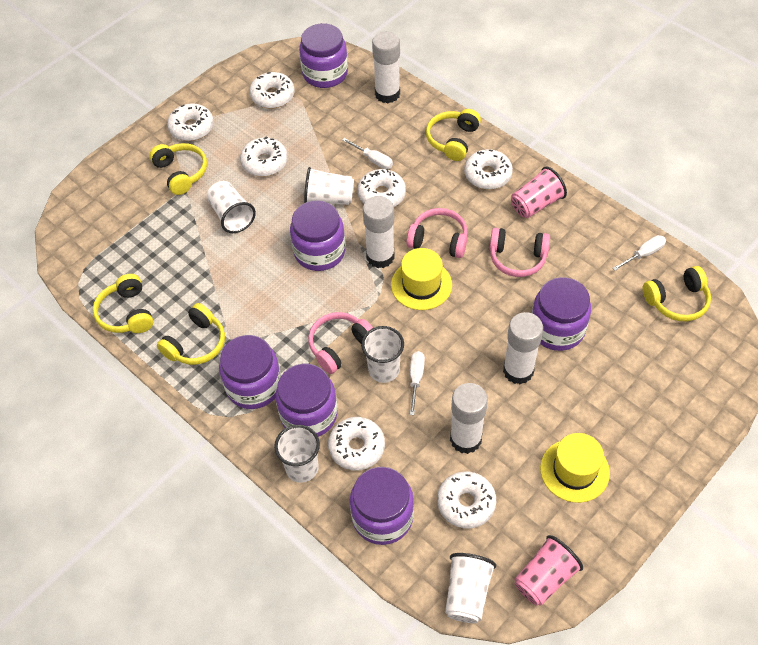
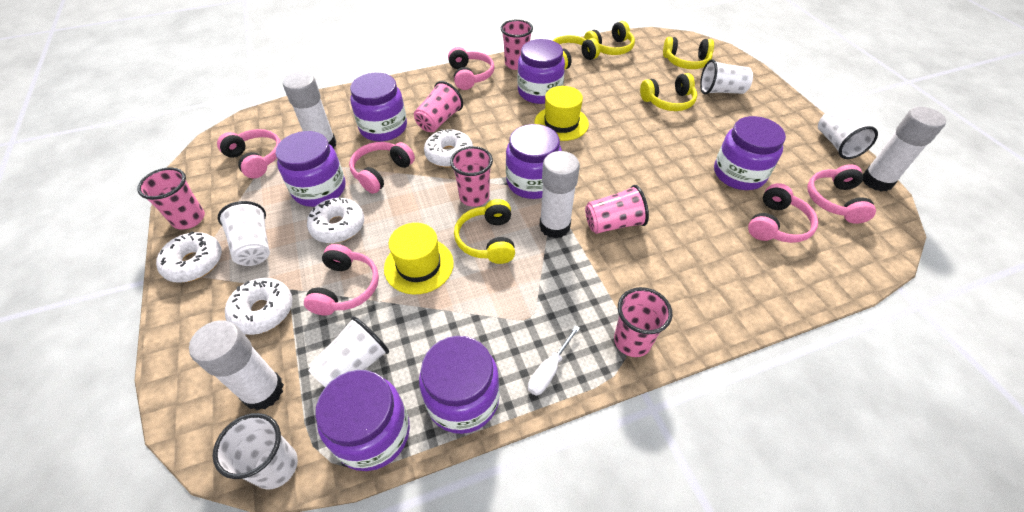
pink cup: [511,166,567,218] [514,535,583,606] = 2 -> [137,167,205,229] [414,81,463,132] [450,146,493,207] [501,19,533,70] [585,185,649,234] [614,287,672,357] = 6
pink headphones: [308,312,373,374] [406,208,468,258] [490,228,550,277] = 3 -> [217,129,281,179] [304,244,379,315] [349,142,415,194] [448,47,494,90] [748,183,818,243] [807,164,876,224] = 6
purple jar: [219,335,281,409] [275,364,338,437] [290,201,345,271] [299,23,348,88] [350,467,414,545] [532,277,591,351] = 6 -> [276,131,346,207] [315,370,410,471] [350,73,407,142] [419,336,500,434] [506,124,562,199] [518,39,565,104] [714,116,786,190] = 7
white donut: [167,103,214,141] [240,136,288,177] [249,72,295,109] [328,417,385,471] [357,169,406,207] [437,471,496,528] [464,149,513,190] = 7 -> [156,231,222,283] [225,278,292,335] [307,197,364,243] [424,129,473,167] = 4
white screwdriver: [342,138,393,169] [410,351,425,415] [612,235,666,271] = 3 -> [528,325,580,396] = 1

